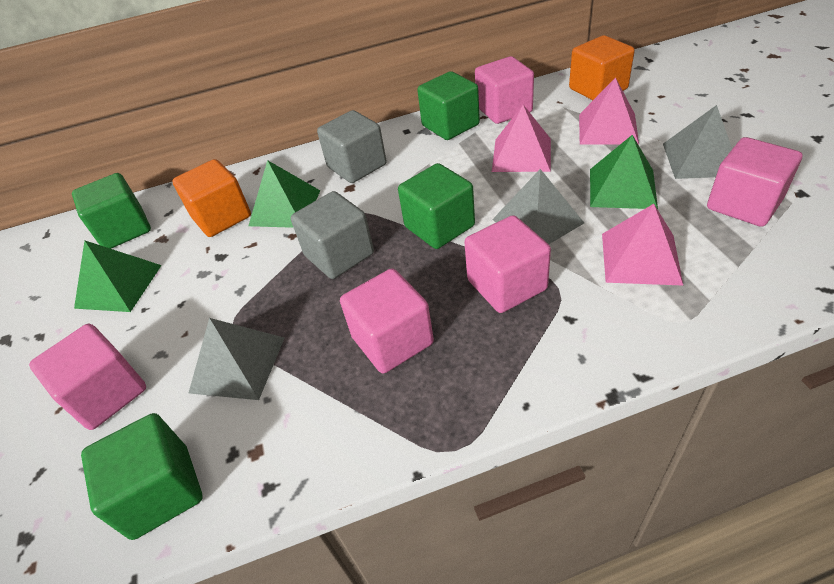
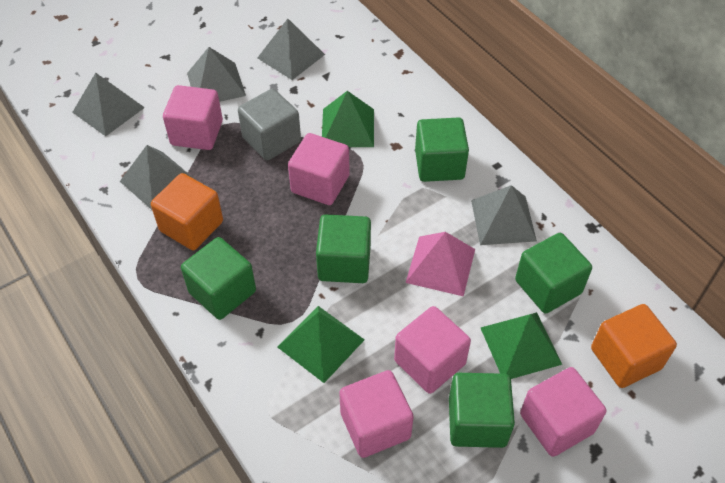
green cube: [72,173,151,249] [81,413,203,540] [398,163,475,249] [417,71,480,140] = 4 -> [181,237,256,320] [316,214,371,283] [415,117,469,182] [449,373,515,448] [515,233,592,313] = 5
grey cube: [291,191,374,279] [317,110,387,183] = 2 -> [238,89,301,161] = 1
grey pyramid: [189,318,284,400] [492,169,584,244] [663,105,732,179] = 3 -> [72,73,145,136] [120,145,196,210] [187,47,246,102] [257,19,325,80] [471,185,537,245] = 5
pink pyramid: [492,105,551,172] [579,77,639,145] [602,204,683,286] = 3 -> [405,232,475,297] = 1

